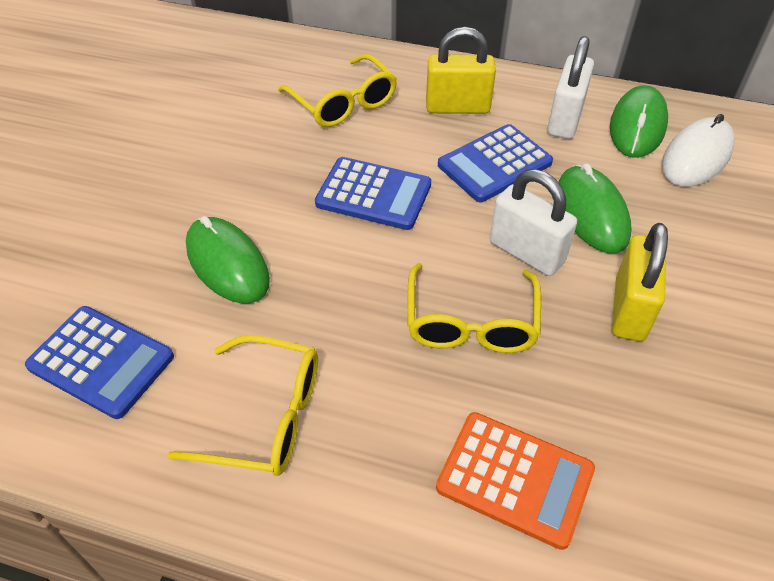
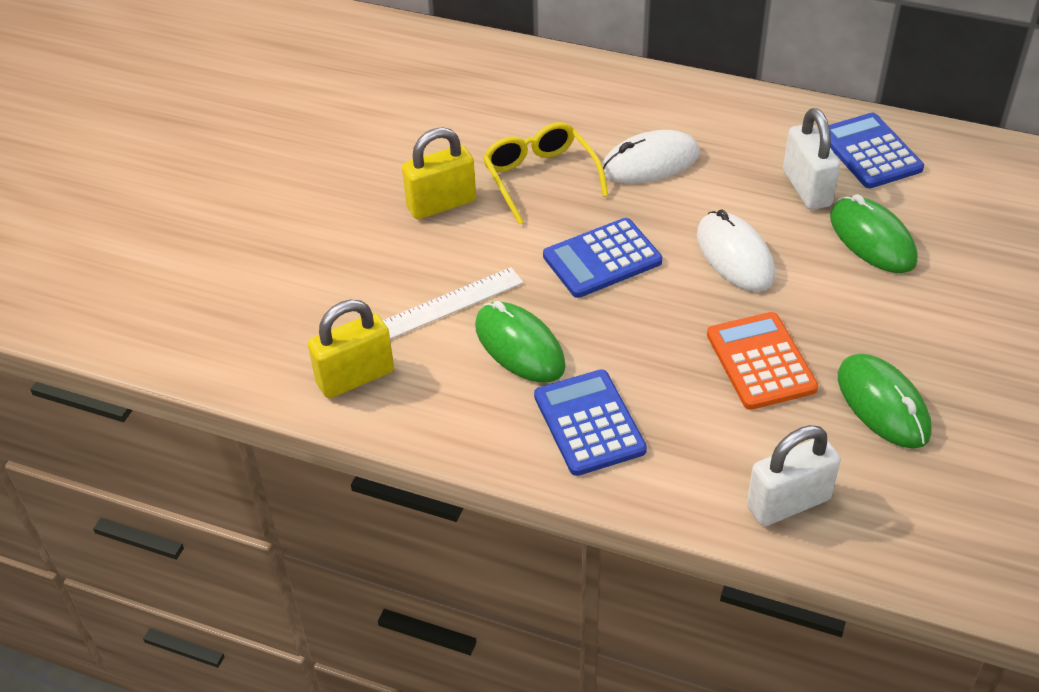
white mouse: [662,114,735,187] = 1 -> [602,130,700,183] [697,209,775,292] = 2
white ruler: none = 0 -> [383,267,524,339] = 1
yellow glasses: [167,335,318,476] [278,54,397,127] [408,263,541,353] = 3 -> [483,122,608,224] = 1

